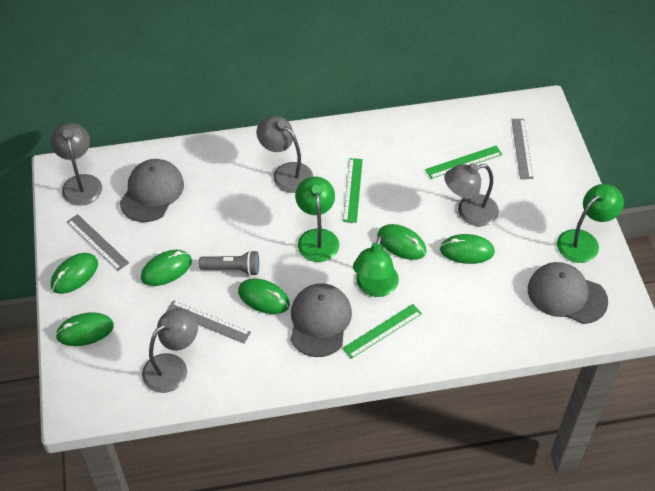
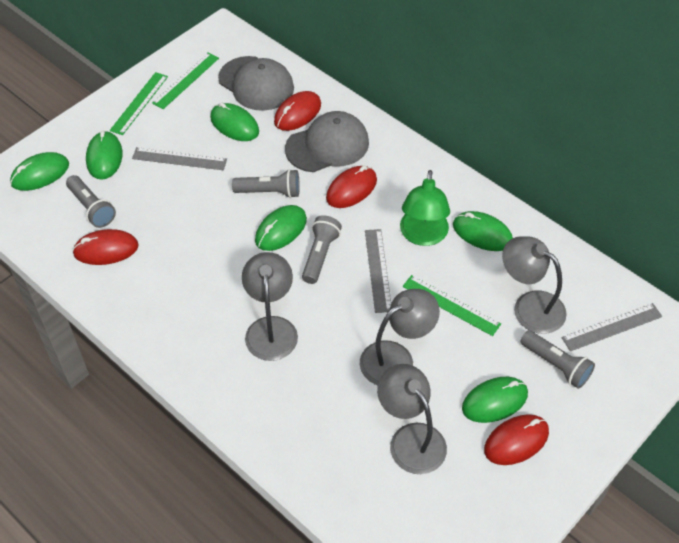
green lamp: [295,176,339,262] [353,235,399,297] [557,184,624,263] = 3 -> [400,170,450,246] = 1
grey cap: [119,159,184,222] [290,284,352,357] [528,262,608,324] = 3 -> [218,56,294,111] [285,111,369,172] = 2
grey flashlight: [199,250,259,276] = 1 -> [66,175,116,228] [232,169,300,198] [302,215,342,284] [520,330,595,389] = 4
red mouse: none = 0 -> [72,229,139,265] [274,91,321,131] [326,166,377,208] [484,414,549,465] = 4

